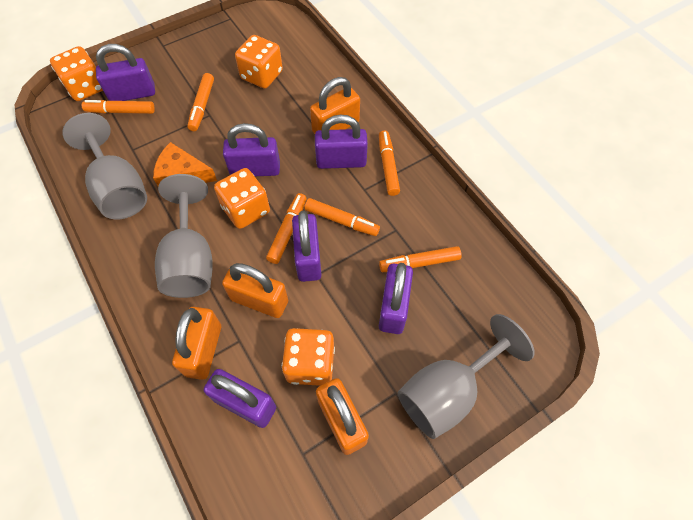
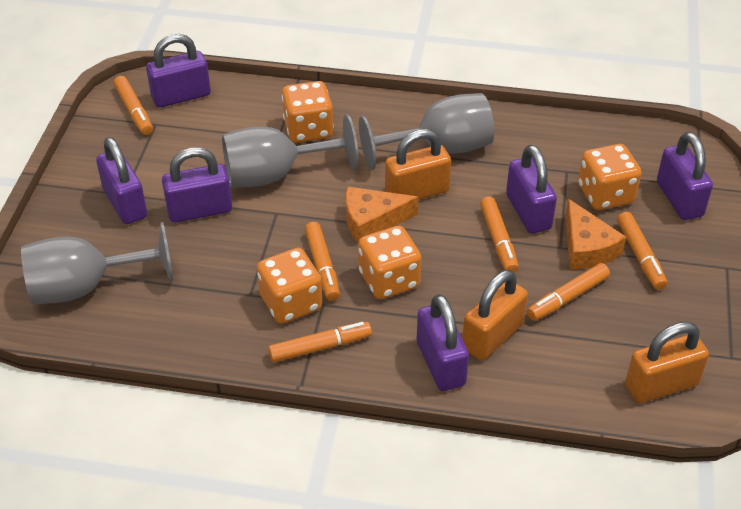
orange cheese: [153,142,217,186] = 1 -> [346,187,419,243] [565,199,626,269] = 2
orange padlock: [172,307,221,380] [222,263,288,318] [310,77,360,134] [316,378,369,455] = 4 -> [385,129,451,200] [462,270,528,360] [625,322,709,403] = 3

